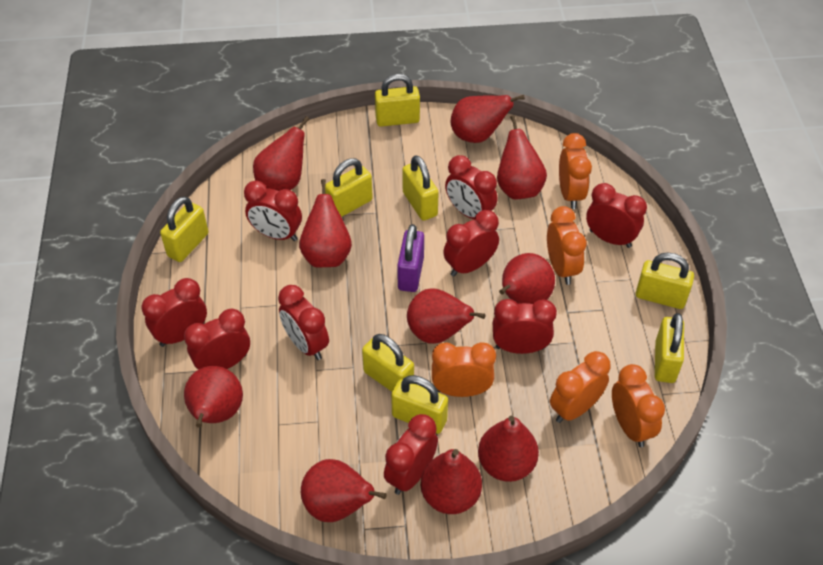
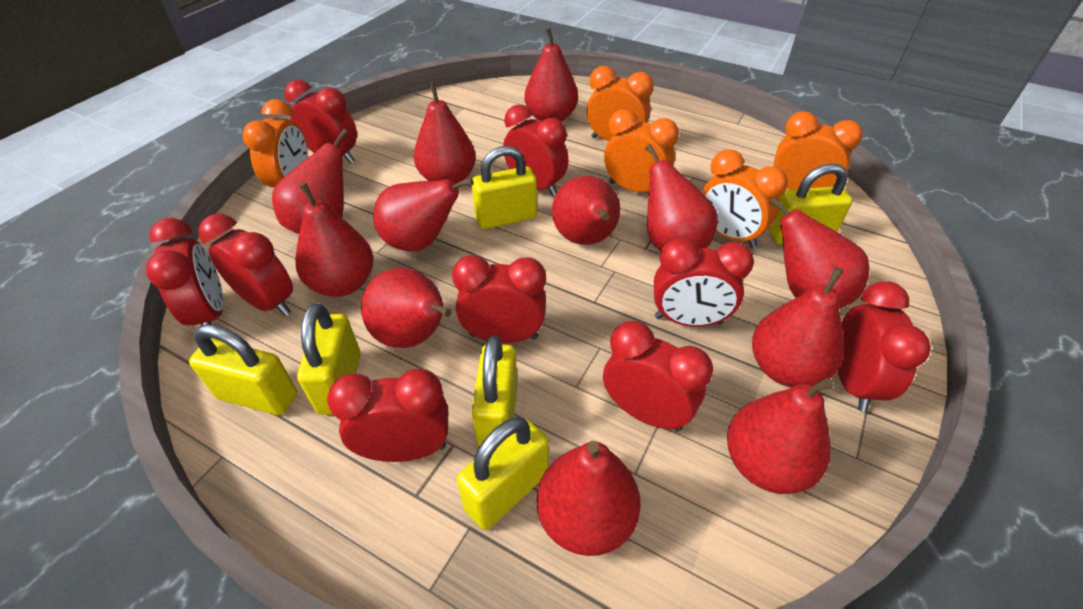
purple padlock: [397,224,424,292] = 1 -> none = 0
red pear: [184,366,243,428] [253,116,309,191] [299,179,352,267] [301,459,387,522] [407,289,486,344] [421,449,482,514] [450,95,525,143] [478,416,539,482] [497,115,547,200] [499,253,555,304] = 10 -> [272,129,349,234] [295,183,373,297] [361,268,452,348] [373,178,473,251] [414,82,476,184] [525,27,578,122] [536,441,641,556] [552,176,620,245] [645,144,718,251] [727,378,834,494] [752,267,844,387] [769,197,870,309] = 12
yellow padlock: [160,196,209,262] [325,158,373,217] [362,334,414,392] [375,74,420,127] [391,375,448,434] [402,155,439,221] [636,253,694,309] [655,313,684,383] = 8 -> [189,324,297,415] [297,303,361,415] [457,417,549,530] [471,335,517,447] [472,146,537,229] [769,163,853,245] = 6

